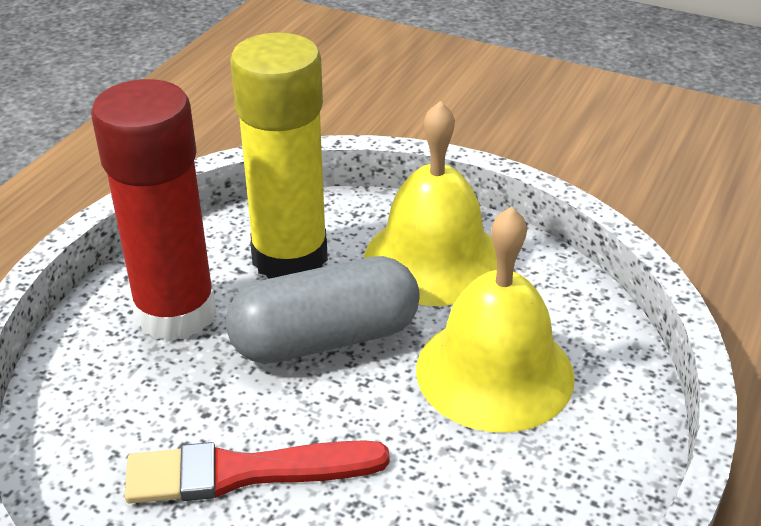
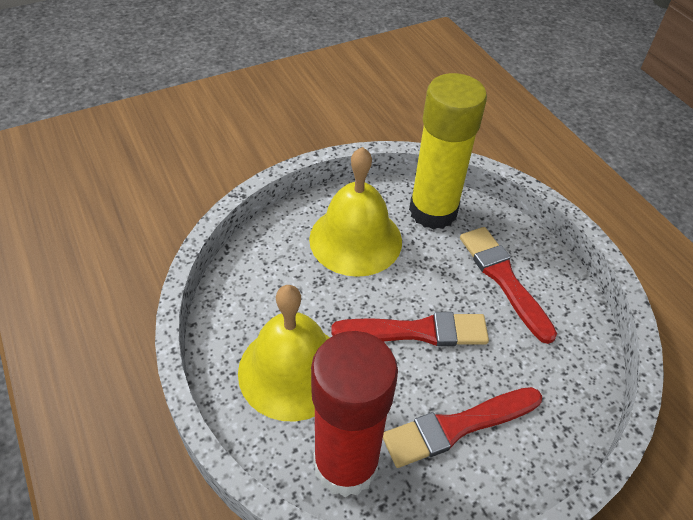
grey capsule: [226,256,420,364] = 1 -> none = 0
red brush: [124,440,390,504] = 1 -> [331,312,489,346] [383,387,542,468] [460,227,557,344] = 3

